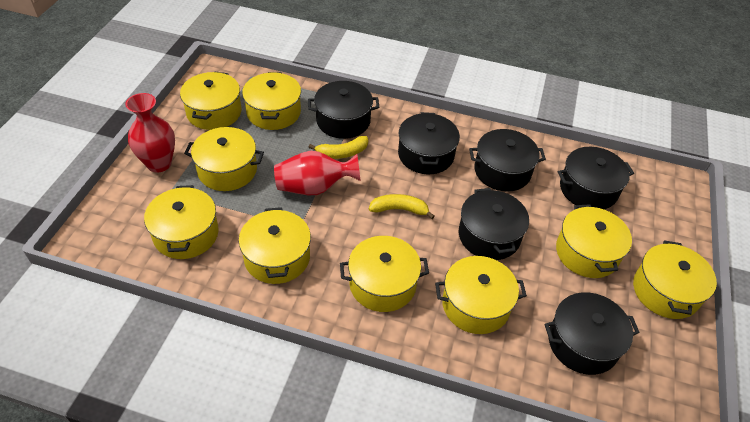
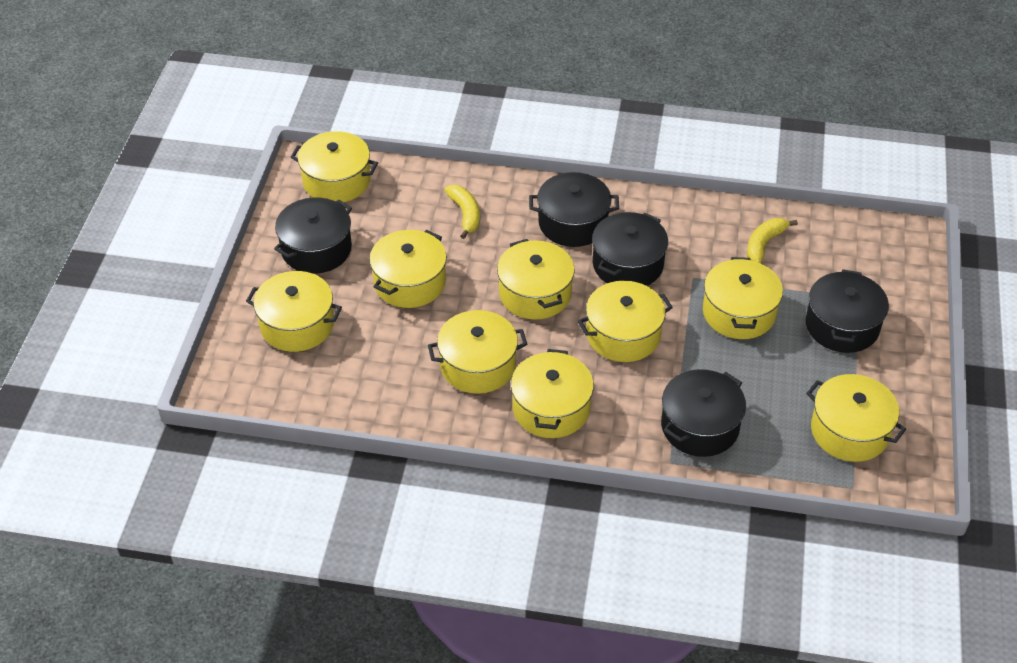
black pot: [308,81,379,139] [398,112,460,174] [459,188,529,260] [469,129,546,192] [545,292,640,375] [558,147,634,209] = 6 -> [274,197,352,274] [529,172,619,247] [592,212,668,286] [661,369,746,457] [806,269,889,353] = 5
red vase: [125,93,175,173] [274,151,361,195] = 2 -> none = 0

